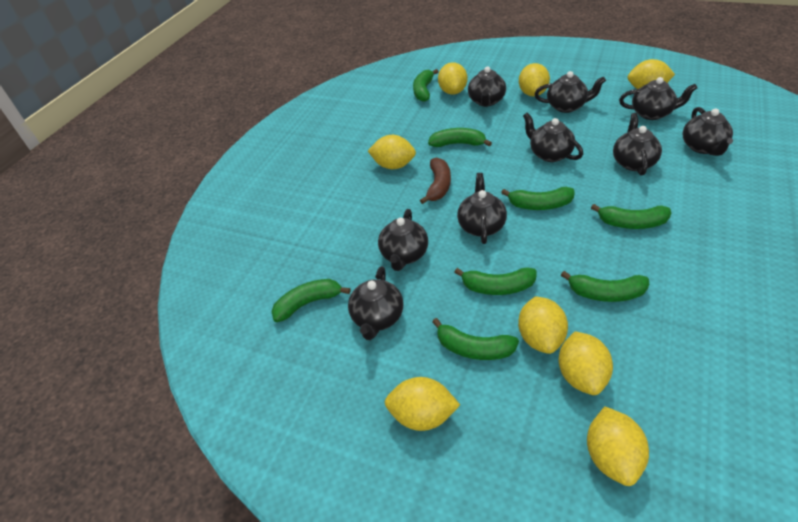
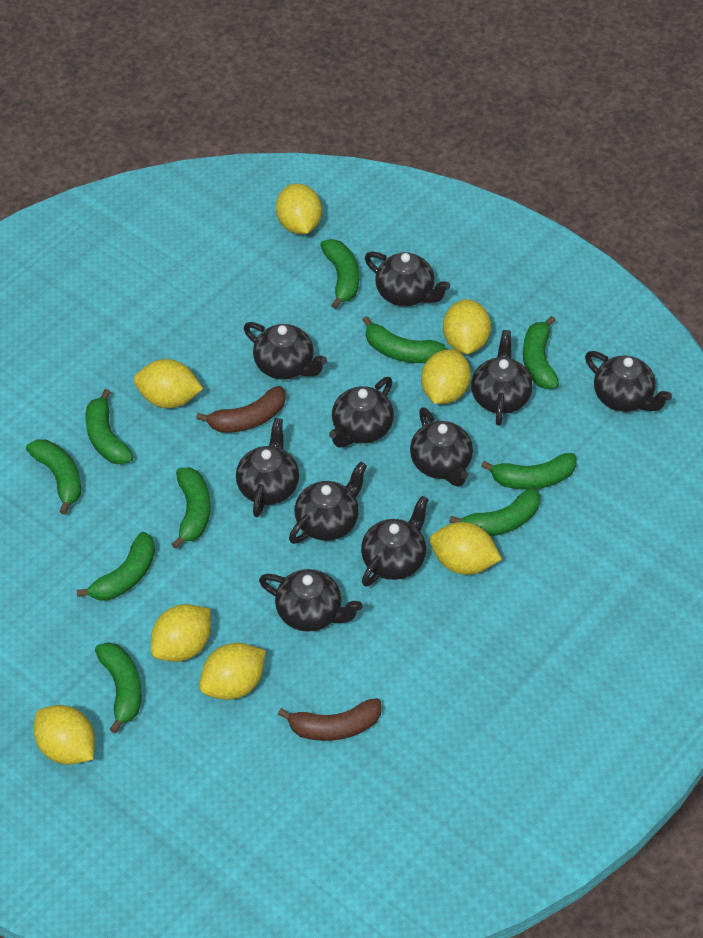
black teapot: [348,266,403,340] [378,209,428,271] [457,173,507,244] [468,66,506,107] [523,113,583,162] [535,71,606,113] [613,113,662,175] [619,77,697,120] [683,107,733,156] = 9 -> [236,418,299,517] [244,322,327,380] [259,569,362,632] [289,462,367,544] [329,377,394,447] [361,496,429,587] [365,252,450,306] [410,407,473,487] [471,330,533,425] [585,351,672,412] = 10
brown banana: [420,158,451,204] = 1 -> [196,386,286,433] [278,698,381,741] = 2
green banana: [271,279,351,322] [413,69,439,102] [428,128,492,147] [432,318,519,360] [454,268,537,295] [501,187,575,210] [561,271,649,302] [591,204,671,229] = 8 -> [26,440,81,514] [77,532,155,601] [86,389,134,465] [95,642,142,733] [172,467,210,549] [320,239,359,309] [363,316,446,363] [449,488,540,536] [481,453,576,490] [523,316,559,389] = 10

